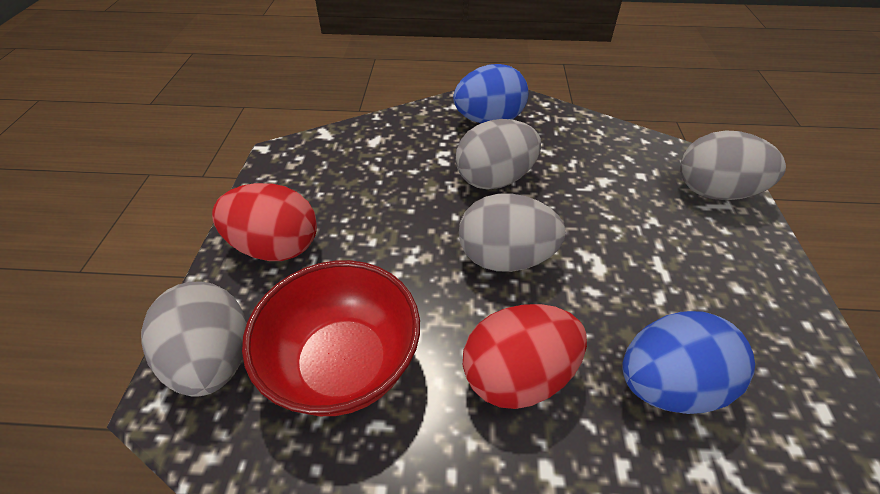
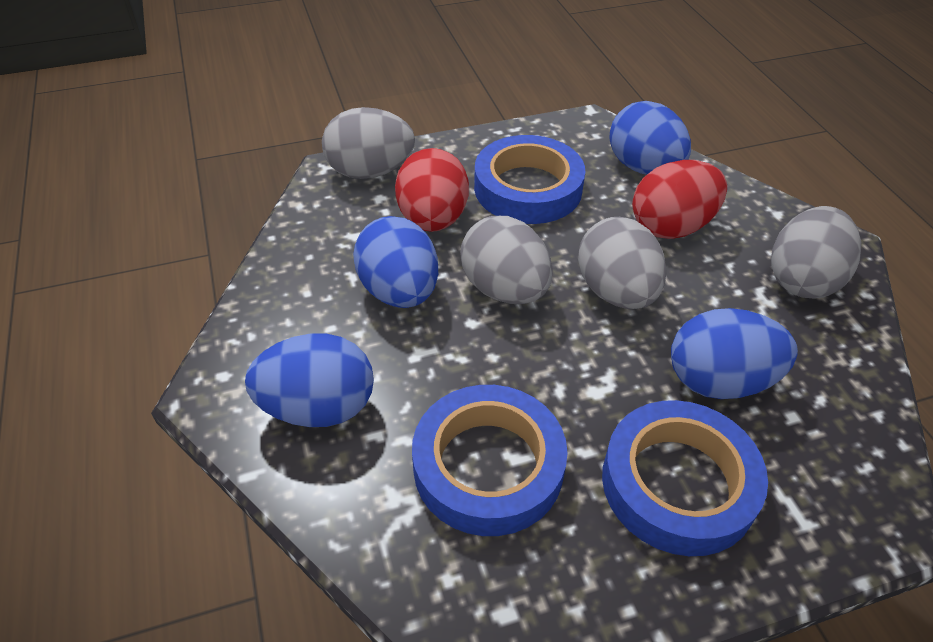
blue egg: [453,64,528,123] [622,311,755,414] = 2 -> [245,334,374,427] [353,216,438,308] [609,101,691,174] [671,308,798,399] = 4
blue tape: none = 0 -> [412,385,567,536] [474,135,586,224] [602,400,768,556] = 3
red bowl: [242,260,420,416] = 1 -> none = 0

